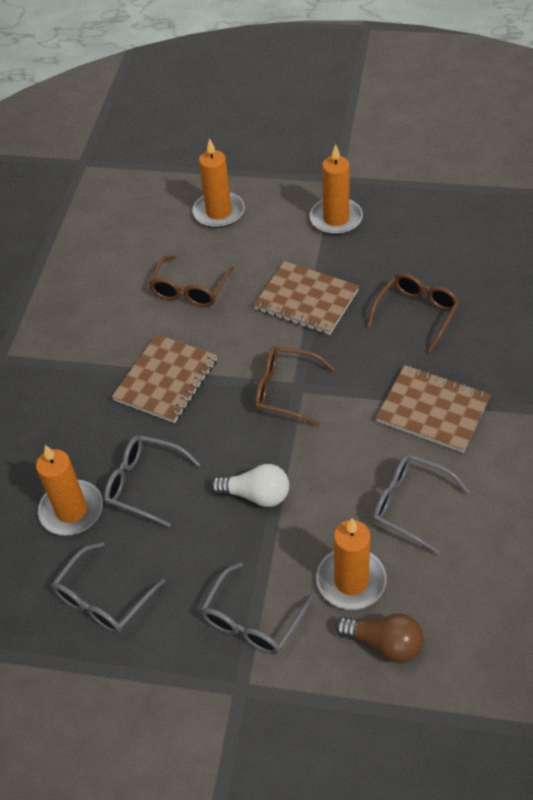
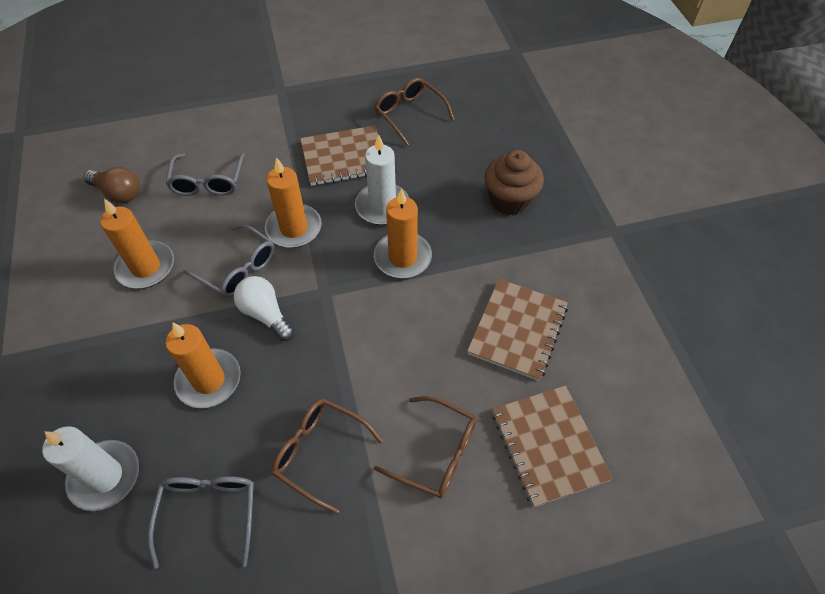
brown cupcake: none = 0 -> [484,150,544,215] = 1
grey glasses: [52,542,166,634] [104,435,200,527] [200,562,313,655] [373,454,470,554] = 4 -> [148,476,254,569] [166,153,245,196] [183,224,275,298] = 3
white candle: none = 0 -> [42,426,139,511] [355,134,409,225] = 2

